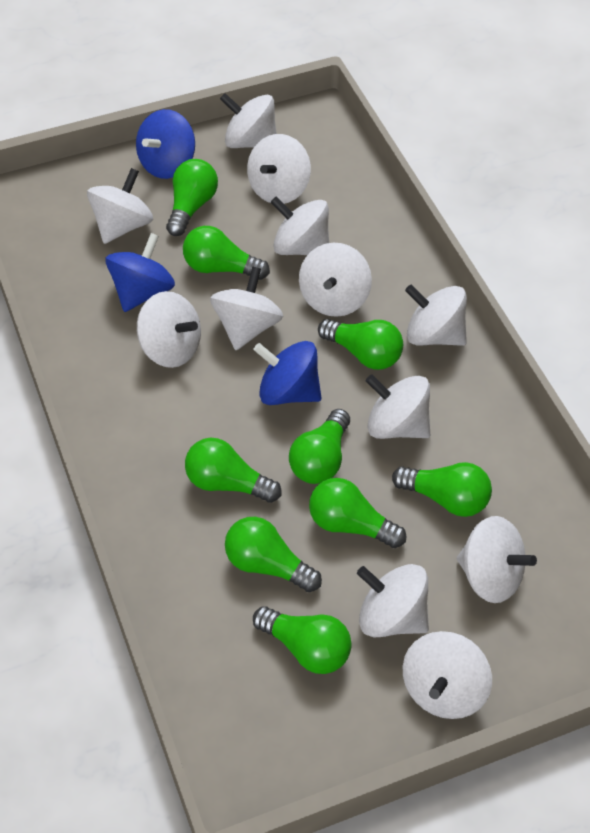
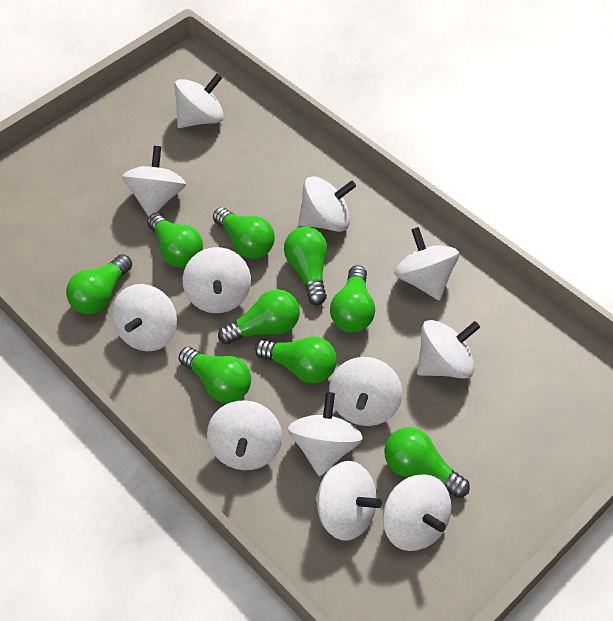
blue spinning top: [105,233,175,312] [136,109,195,179] [253,341,321,405] = 3 -> none = 0

